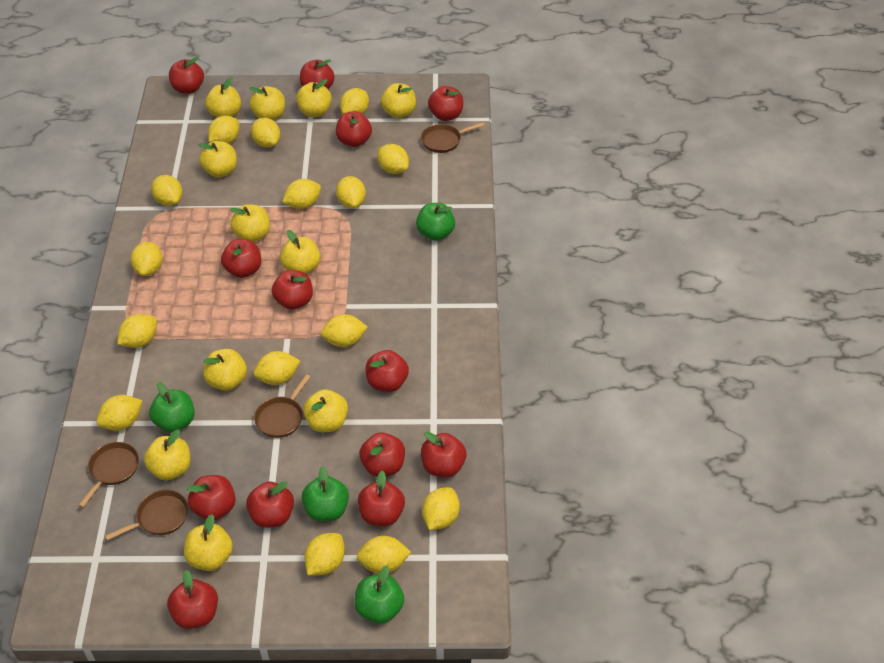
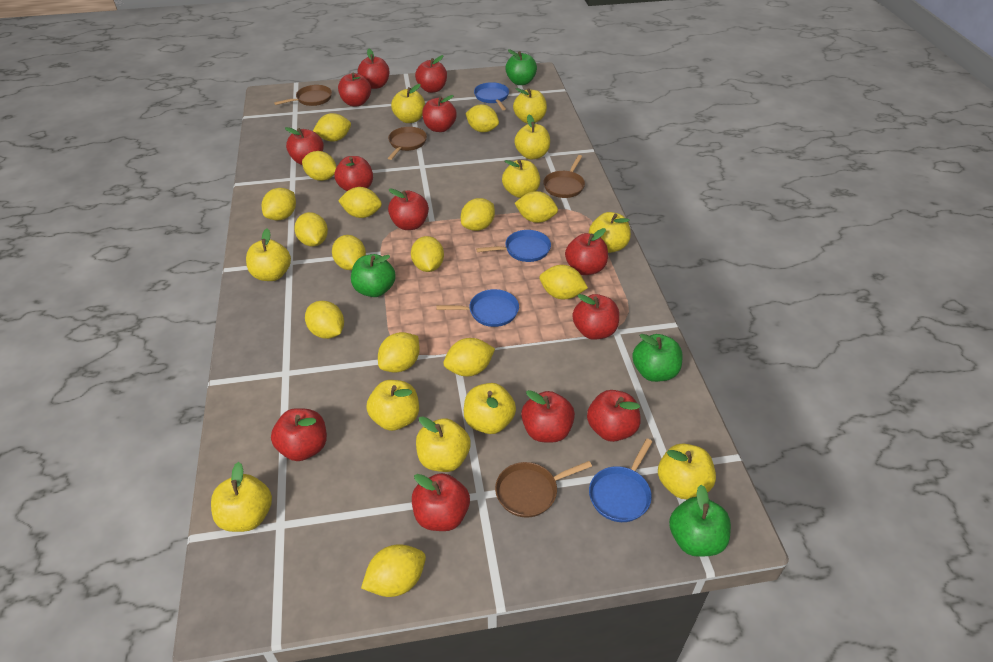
blue pan: none = 0 -> [436,289,519,327] [474,82,509,110] [476,230,551,262] [589,439,652,522] = 4

